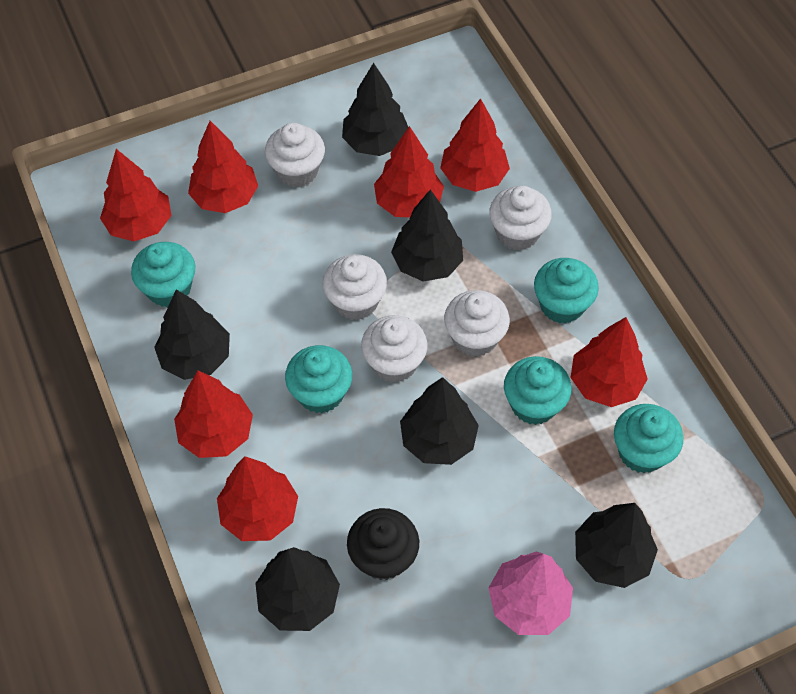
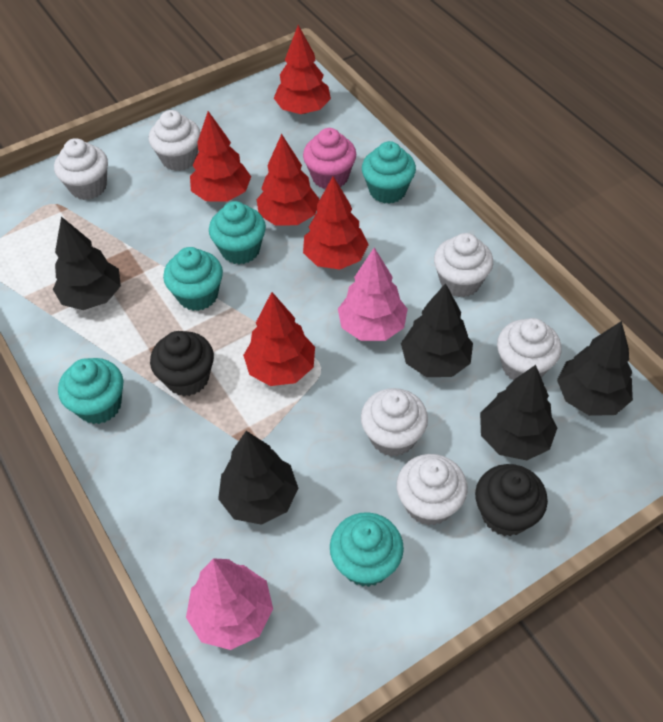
black cupcake: [347,508,419,580] = 1 -> [150,331,214,396] [475,464,548,536] = 2
black tree: [154,289,230,380] [255,547,340,631] [342,63,408,156] [391,190,463,282] [400,377,479,465] [575,503,658,588] = 6 -> [53,216,121,310] [218,431,298,525] [401,283,473,377] [480,365,557,460] [557,321,633,416] = 5
pink cupcake: none = 0 -> [303,128,356,189] = 1
pink tree: [489,552,573,635] = 1 -> [186,558,273,650] [338,248,408,341] = 2
red tree: [100,149,171,242] [174,370,253,458] [188,121,258,213] [217,456,298,541] [374,126,444,217] [440,98,510,192] [571,317,648,407] = 7 -> [190,111,251,202] [243,292,315,386] [257,134,320,225] [274,25,331,114] [303,176,369,270] = 5
white cupcake: [265,123,325,187] [323,254,387,320] [361,315,428,383] [444,290,510,357] [489,186,552,250] = 5 -> [54,138,108,200] [149,110,201,171] [361,388,428,456] [397,454,468,526] [434,233,493,297] [497,318,562,380] = 6

